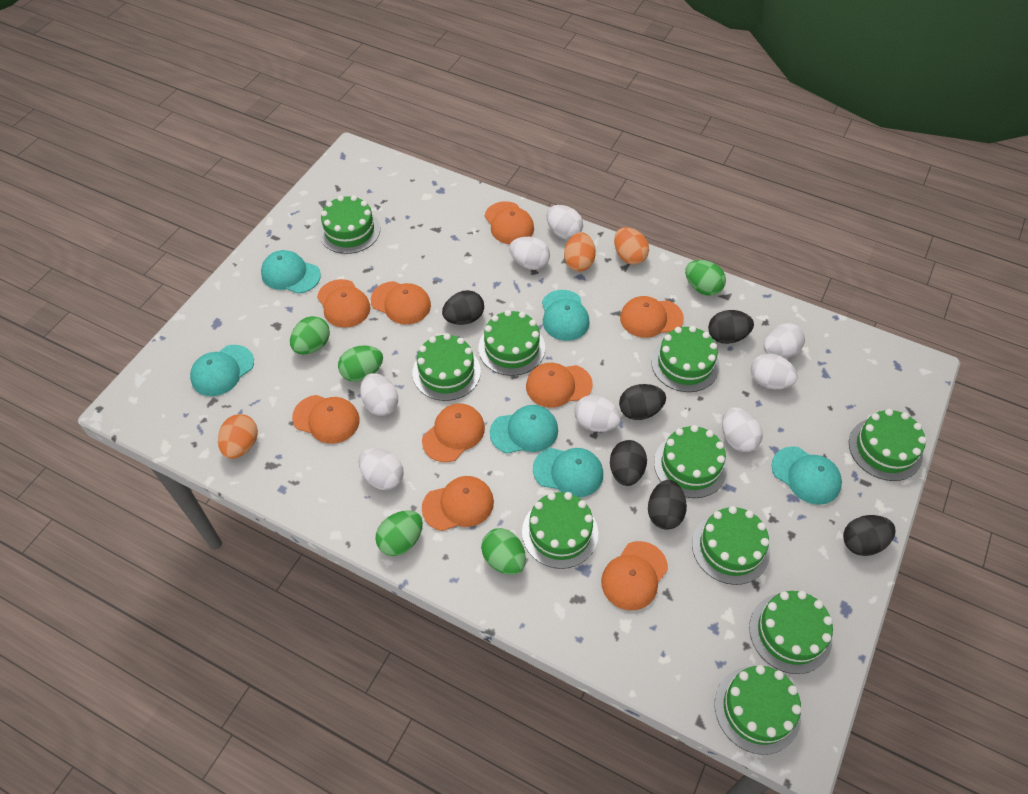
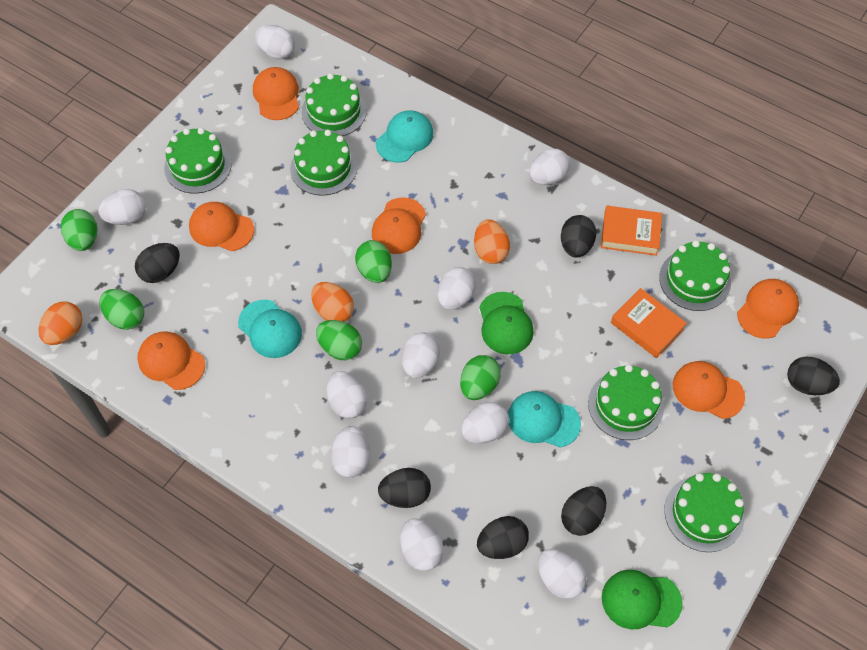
green cake: [319,195,380,254] [413,333,481,401] [478,310,545,376] [522,492,598,569] [651,326,720,392] [654,425,728,498] [692,506,770,585] [715,665,801,755] [749,591,833,674] [849,409,927,481] = 10 -> [164,128,232,194] [290,130,357,196] [302,73,367,136] [588,364,664,440] [659,240,731,311] [664,473,744,552] = 6
green cap: none = 0 -> [479,292,534,354] [602,570,683,630] = 2
orange book: none = 0 -> [601,206,662,256] [611,288,687,358] = 2
orange cap: [292,395,360,444] [317,279,371,328] [371,281,431,324] [422,403,485,462] [422,476,494,531] [485,201,534,244] [526,363,593,407] [601,541,668,610] [620,296,684,338] = 9 -> [138,331,205,390] [189,202,254,251] [253,67,299,120] [372,197,426,254] [673,361,745,419] [737,279,799,339] = 6
turquoise cap: [190,345,254,396] [261,250,321,294] [490,405,558,454] [533,448,603,497] [542,290,590,341] [771,446,842,505] = 6 -> [238,300,302,358] [376,110,433,162] [508,391,581,448] = 3
white egg: [358,448,404,490] [360,373,398,416] [509,237,550,270] [546,205,583,240] [574,395,621,432] [722,407,763,452] [750,353,798,389] [764,323,805,358] = 8 -> [98,189,146,225] [255,25,295,59] [327,371,367,419] [331,426,370,478] [400,518,444,571] [402,332,440,378] [437,267,476,310] [461,402,509,444] [530,149,570,185] [538,549,587,599] = 10

